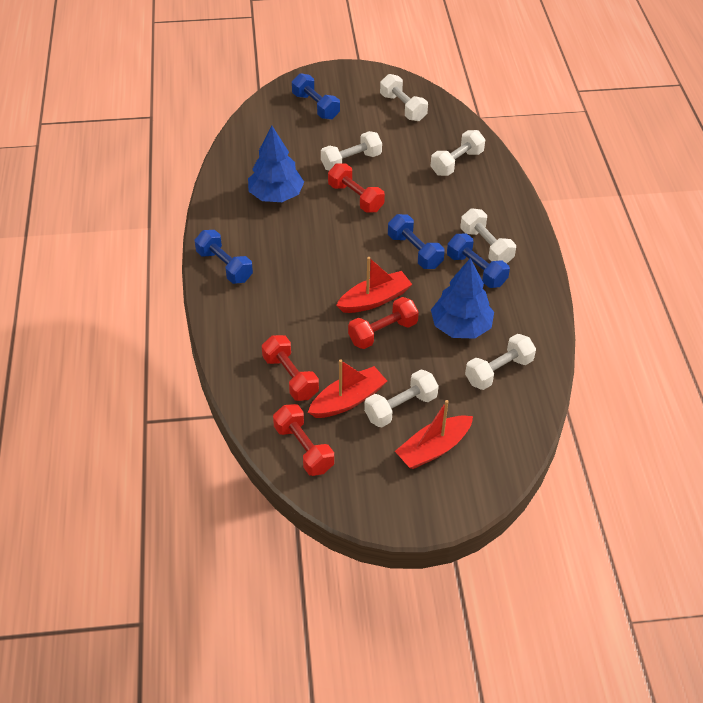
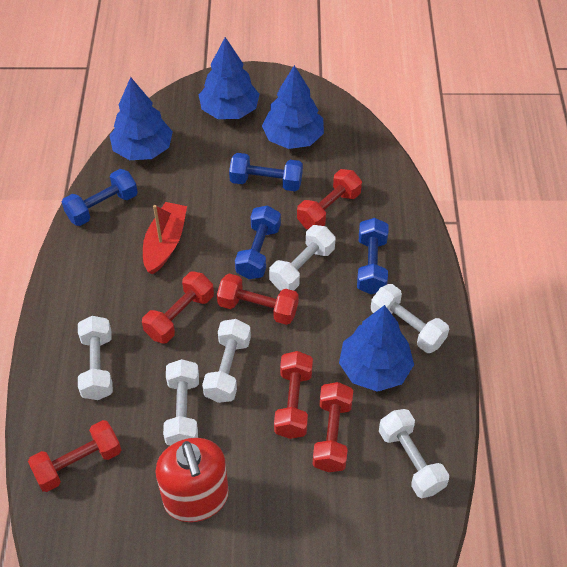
blue tree: [248,126,304,202] [431,258,494,339] = 2 -> [109,77,173,160] [199,37,260,119] [262,65,324,149] [339,305,414,392] = 4
red boat: [308,359,387,418] [336,257,412,313] [395,400,473,469] = 3 -> [143,202,187,274] = 1
red dumbbell: [262,335,319,401] [273,404,334,476] [328,163,385,213] [348,297,419,349] = 4 -> [28,420,121,492] [142,271,214,344] [217,274,299,325] [274,351,313,439] [297,169,362,229] [313,382,353,472] = 6
red soap dispenser: none = 0 -> [155,438,229,522] = 1

